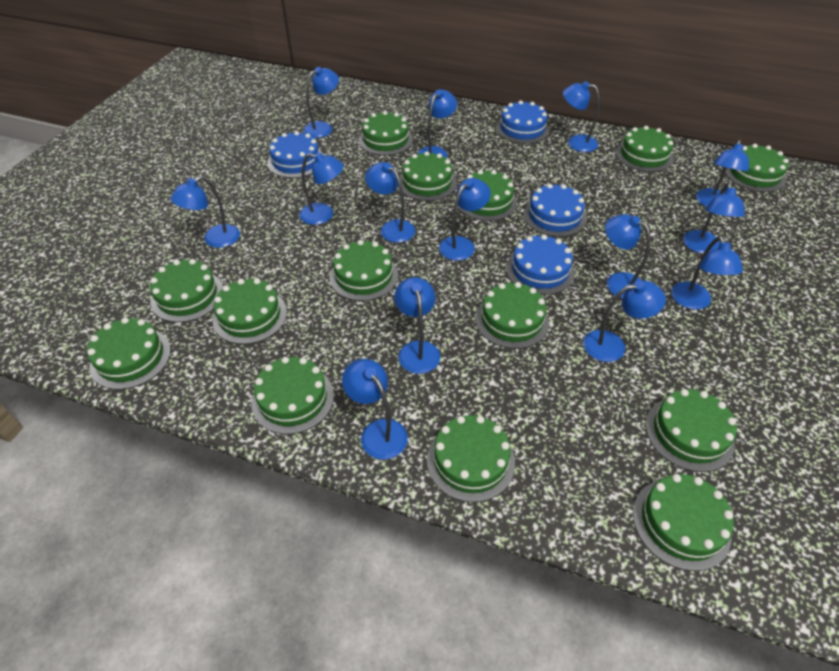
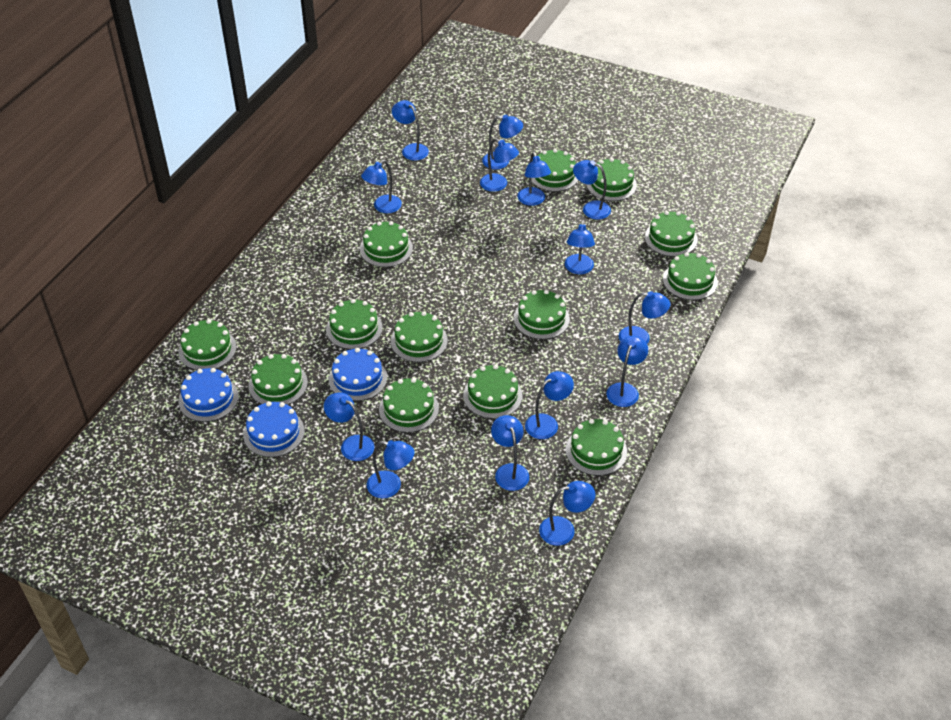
blue cake: [267,131,324,178] [496,100,549,144] [506,234,575,295] [523,184,586,237] = 4 -> [178,368,239,422] [243,401,305,457] [329,348,387,401] = 3
green cake: [87,317,171,389] [150,259,223,322] [213,279,287,344] [252,357,334,434] [330,240,398,301] [359,111,413,155] [399,151,457,201] [427,415,515,502] [458,170,517,221] [476,282,549,349] [616,126,674,172] [633,474,734,571] [646,389,737,472] [725,144,789,192] = 14 -> [178,319,236,370] [248,354,308,405] [326,299,383,349] [360,221,413,267] [379,378,439,433] [391,311,448,362] [463,365,522,419] [514,290,570,339] [532,149,578,192] [566,419,627,476] [586,158,637,201] [645,211,698,257] [663,252,718,300] = 13

